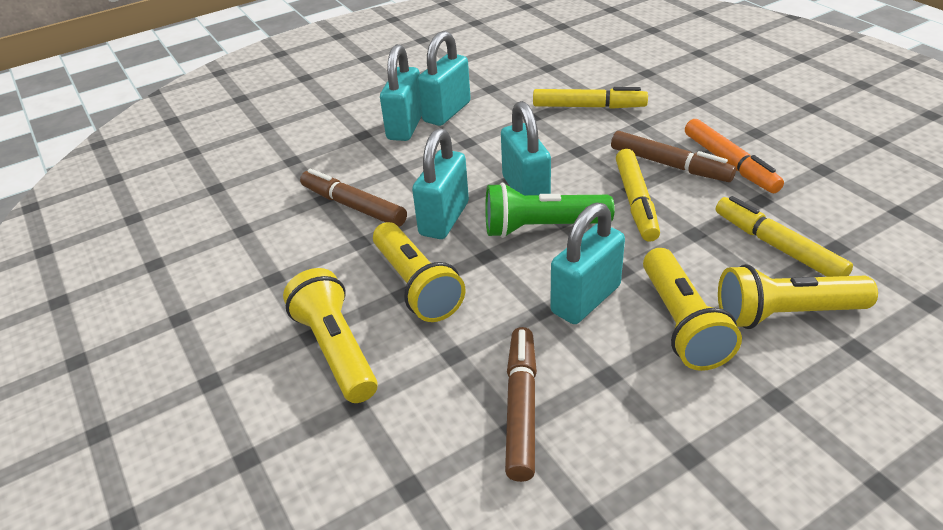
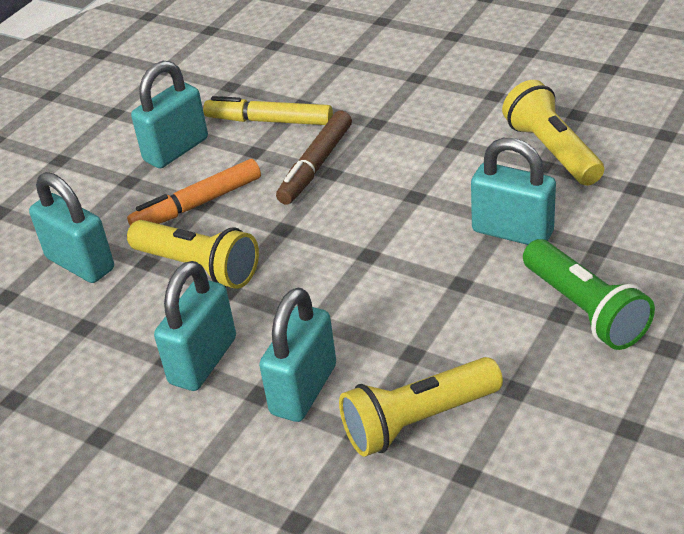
brown marker: [300,169,407,227] [505,327,537,482] [611,131,736,182] = 3 -> [276,111,352,205] = 1
yellow flashlight: [283,268,378,403] [373,222,465,322] [643,248,742,371] [718,264,878,329] = 4 -> [127,220,259,289] [339,357,503,457] [502,80,604,186] = 3
yellow marker: [533,87,648,109] [616,149,660,242] [716,196,853,277] = 3 -> [203,96,333,125] = 1

